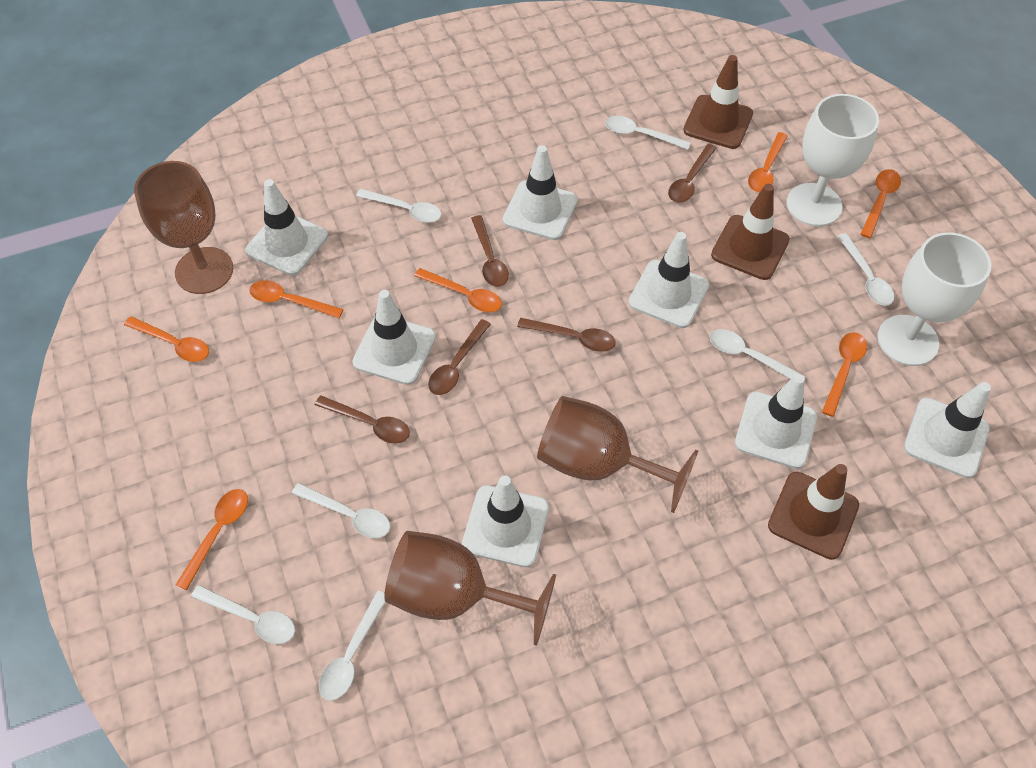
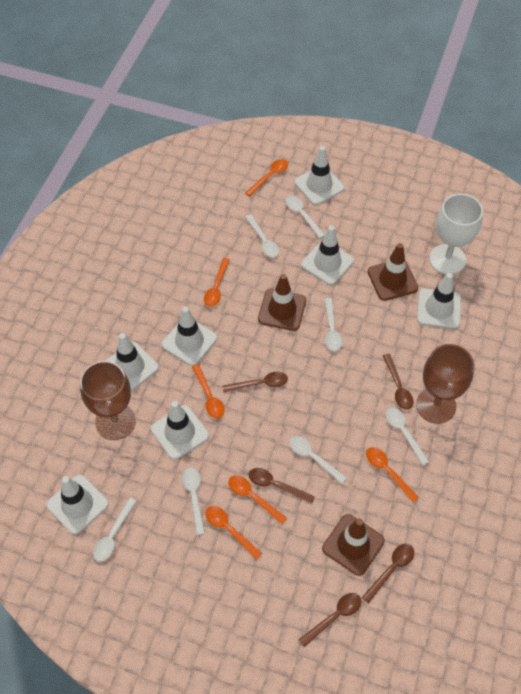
brown goblet: [134,161,233,294] [384,531,556,646] [537,396,698,513] = 3 -> [80,361,136,440] [416,344,474,424] = 2
orange spoon: [124,316,209,362] [176,489,248,590] [249,280,344,318] [414,268,502,313] [748,132,788,192] [822,332,867,417] [861,169,901,238] = 7 -> [192,364,224,418] [204,258,230,307] [205,506,262,560] [228,475,287,524] [245,159,288,196] [366,447,419,502] = 6
white goblet: [786,94,879,226] [877,232,991,366] = 2 -> [430,194,483,274] = 1

